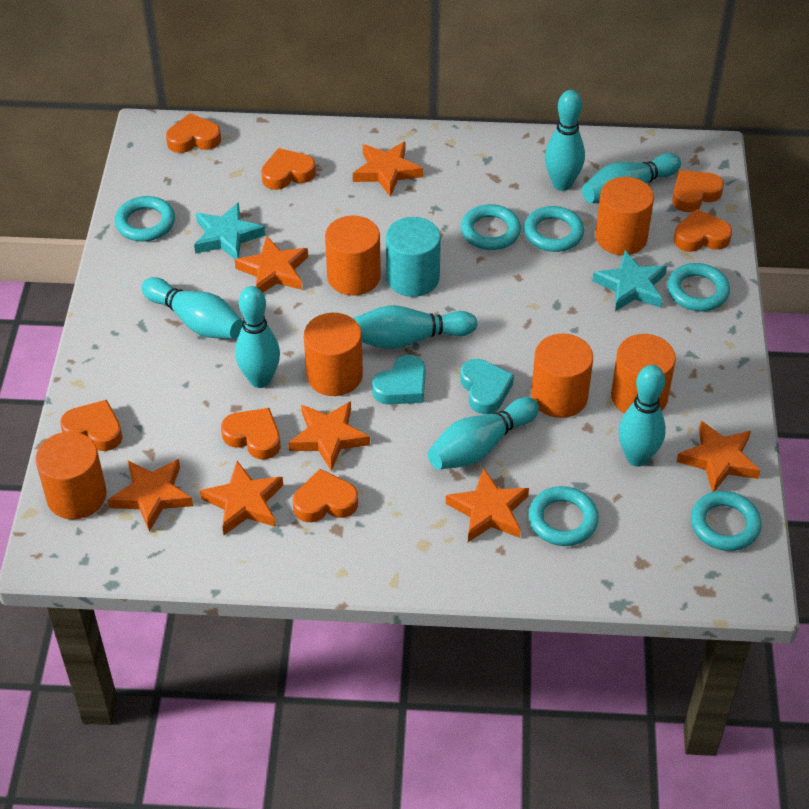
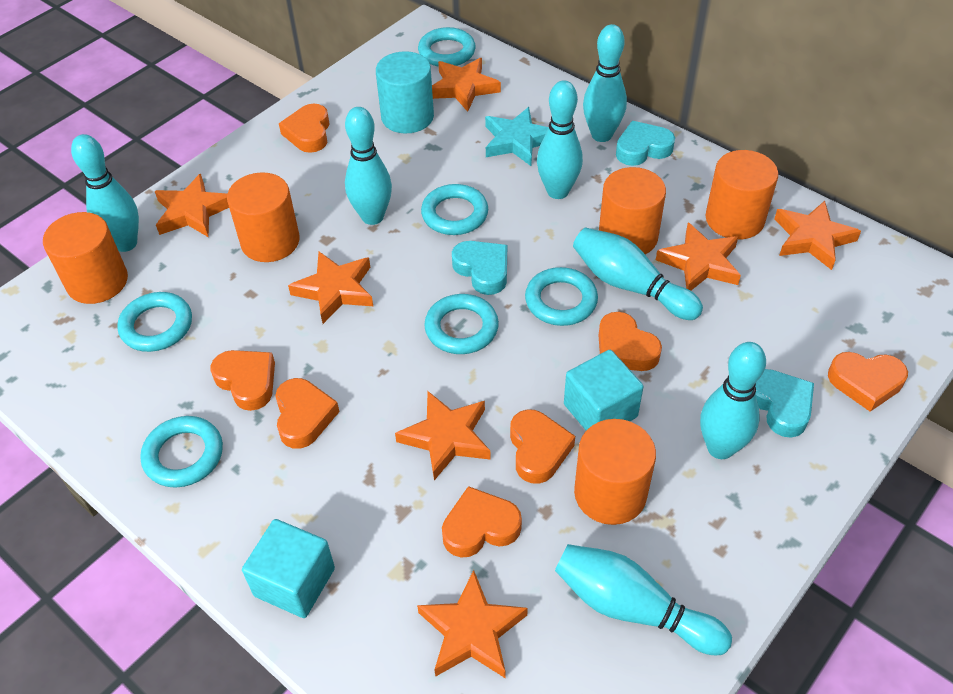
orange cylinder: [35,432,107,520] [304,313,363,396] [325,216,381,296] [531,334,593,418] [595,177,654,255] [611,334,676,414] = 6 -> [43,212,128,304] [227,172,300,262] [574,419,656,525] [599,167,666,254] [705,150,778,239] = 5
turquoise cube: none = 0 -> [242,519,335,618] [564,350,644,430] = 2
turquoise heart: [372,355,425,405] [460,359,514,414] = 2 -> [452,241,507,295] [616,121,675,166] [755,369,814,438] = 3
turquoise star: [194,202,265,259] [592,251,667,312] = 2 -> [485,107,549,166] = 1

